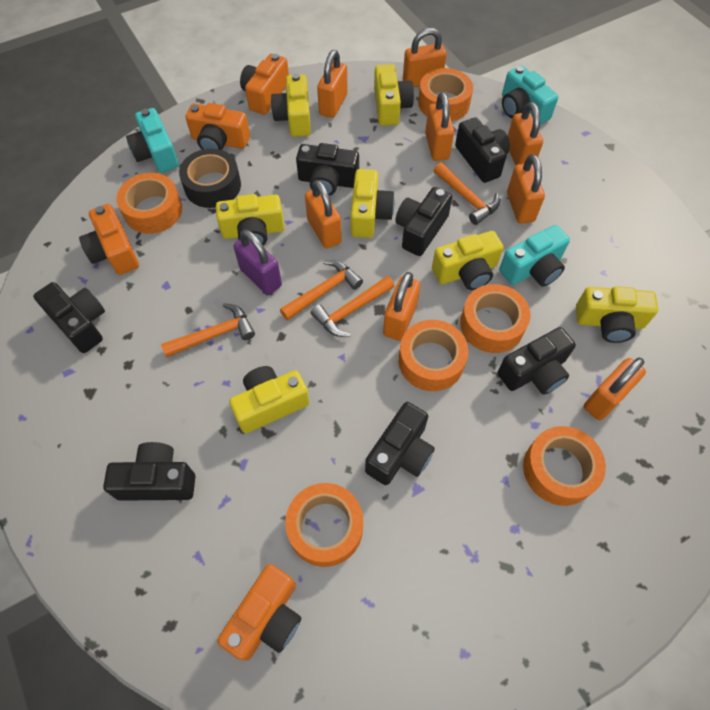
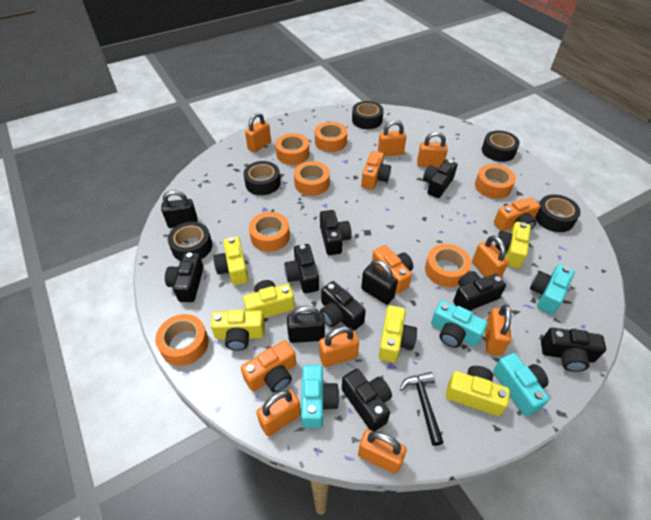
black camera: [33,282,105,353] [103,442,195,501] [296,143,359,196] [365,402,435,485] [395,187,452,256] [455,117,510,183] [498,327,576,395] = 7 -> [165,252,204,302] [284,244,319,293] [320,210,352,255] [320,281,366,331] [342,369,392,431] [423,159,458,198] [453,271,506,311] [541,328,606,372] = 8
black hammer: none = 0 -> [400,372,444,446] = 1
black padlock: none = 0 -> [161,190,197,228] [287,306,325,343] [361,260,398,305] = 3
black tape: [179,149,241,208] = 1 -> [168,222,212,261] [243,161,281,195] [352,101,384,129] [482,130,520,162] [535,194,581,232] = 5
orange hammer: [161,303,255,357] [280,260,363,321] [311,276,395,337] [434,162,500,225] = 4 -> none = 0
orange tape: [116,173,182,234] [285,483,363,567] [399,320,468,391] [418,68,473,121] [460,284,531,353] [523,426,606,506] = 6 -> [155,314,209,366] [249,212,290,252] [275,133,309,165] [294,161,330,196] [315,122,347,152] [425,244,471,287] [475,164,516,199] = 7
purple padlock: [234,229,282,295] = 1 -> none = 0
turquoise camera: [126,108,179,173] [499,225,570,286] [502,65,559,125] = 3 -> [301,365,339,428] [431,300,488,348] [493,353,550,416] [530,264,575,314] = 4
yellow camera: [216,194,284,245] [229,366,310,433] [271,73,311,137] [350,169,395,238] [374,64,414,126] [432,231,503,290] [576,286,658,343] = 7 -> [211,309,265,351] [213,236,248,285] [243,280,295,318] [378,305,417,363] [446,366,510,416] [495,222,531,268] = 6

